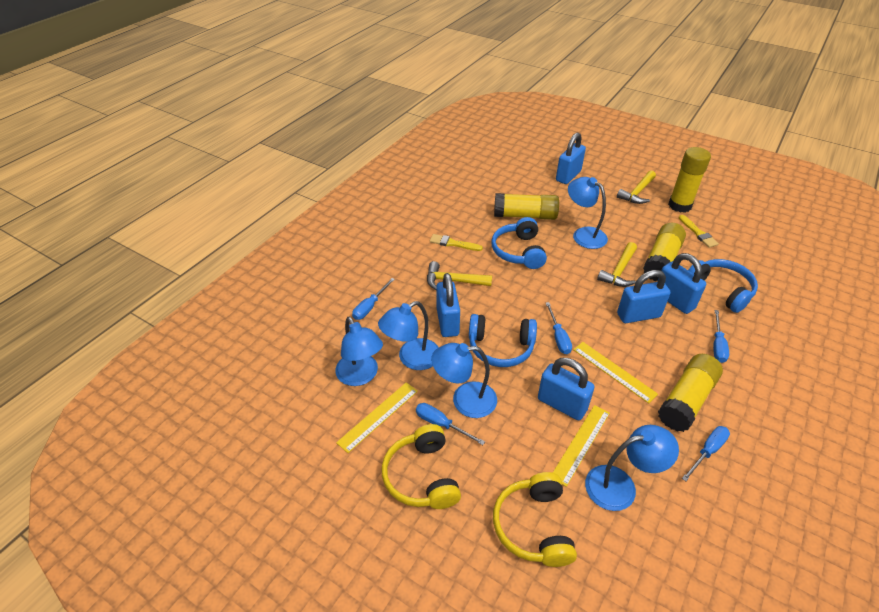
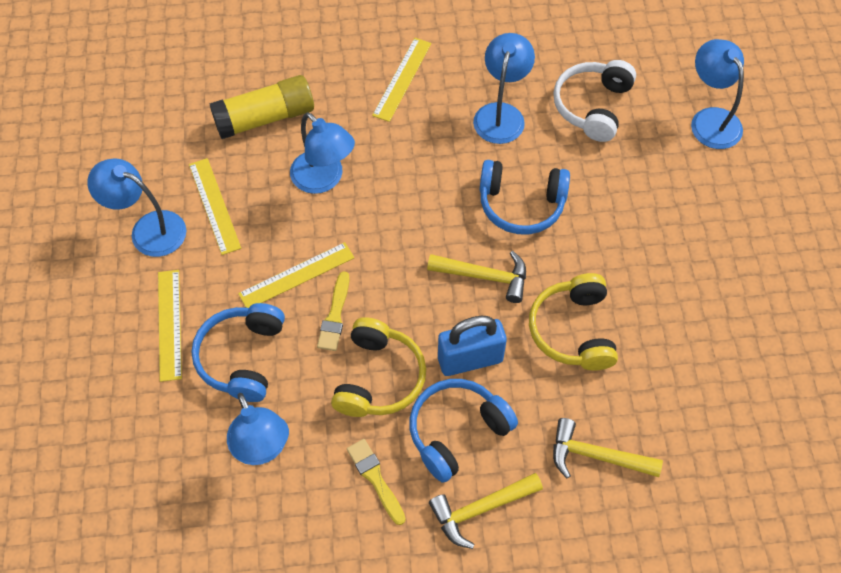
blue padlock: [436,273,460,337] [538,358,595,421] [556,132,586,184] [617,270,671,323] [657,253,706,314] = 5 -> [438,316,507,376] = 1
blue screwdriver: [352,278,395,320] [416,403,485,445] [546,302,572,354] [682,426,730,481] [713,310,729,363] = 5 -> none = 0
white headphones: none = 0 -> [553,60,636,142] = 1
yellow glue stick: [494,193,559,220] [643,223,686,281] [658,354,723,432] [668,147,711,213] = 4 -> [209,75,314,139] = 1
yellow ruler: [336,382,418,453] [553,405,610,487] [573,342,658,403] = 3 -> [158,270,182,382] [189,158,241,255] [238,242,354,308] [372,38,432,122] = 4

